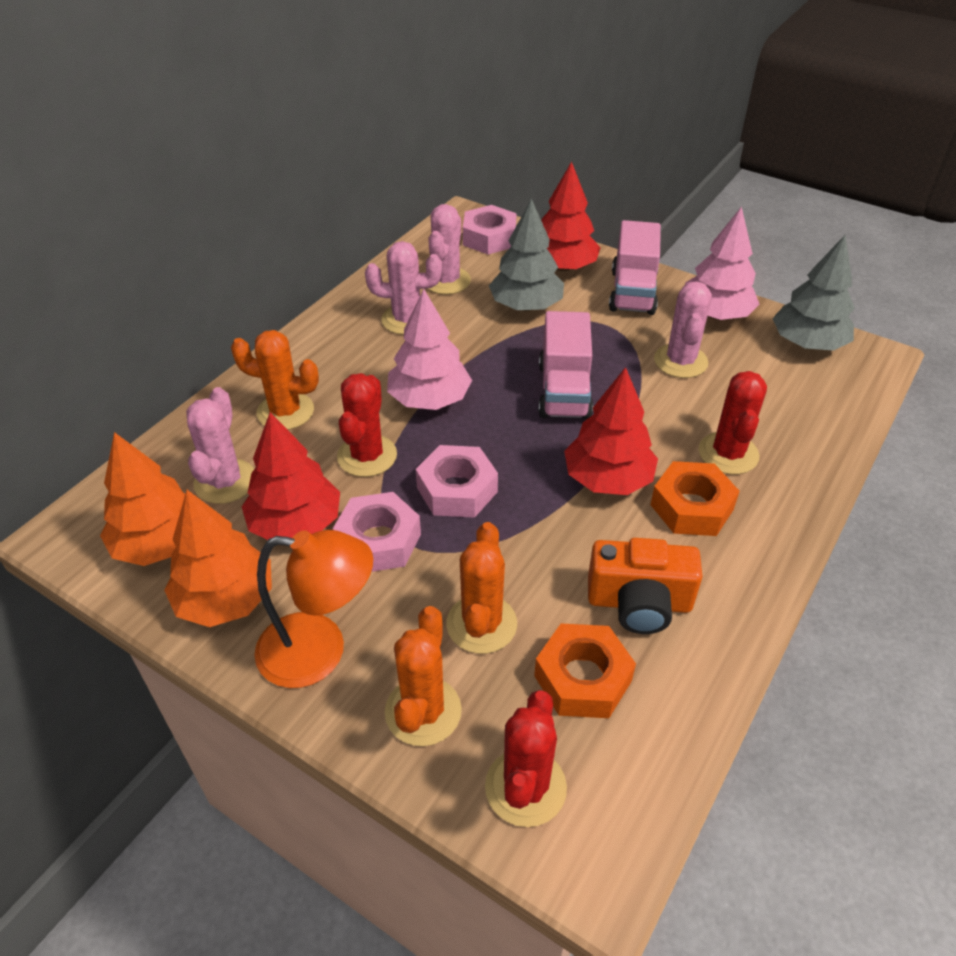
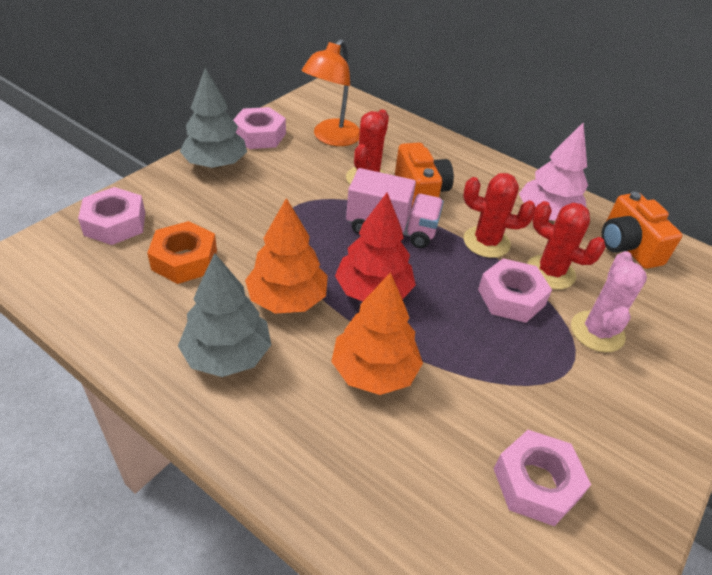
orange cactus: [231,330,319,430] [385,606,462,746] [446,522,517,654] = 3 -> none = 0
orange camera: [588,538,703,634] = 1 -> [395,143,454,209] [602,192,682,269] = 2
orange nut: [534,624,636,718] [650,461,740,536] = 2 -> [147,221,217,284] = 1
pink cactus: [186,387,254,504] [365,241,442,335] [427,204,471,294] [654,281,712,378] = 4 -> [571,251,647,352] = 1
pink nut: [333,492,421,572] [416,445,498,518] [463,205,517,254] = 3 -> [78,187,145,245] [233,107,286,149] [478,258,552,323] [493,430,591,526] = 4
pink tree: [387,289,472,410] [685,206,759,320] = 2 -> [519,122,588,221] = 1
pink truck: [538,311,593,420] [609,220,661,315] = 2 -> [346,168,444,248] = 1
red tree: [242,412,340,540] [541,161,601,271] [564,367,658,495] = 3 -> [335,192,416,302] = 1

